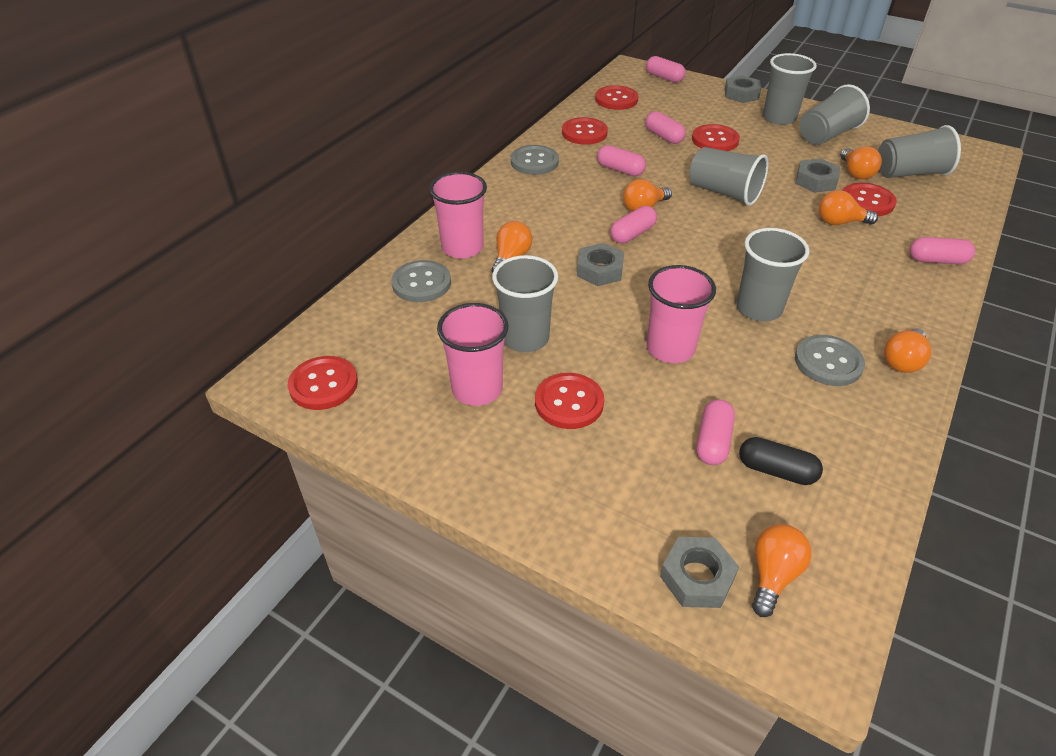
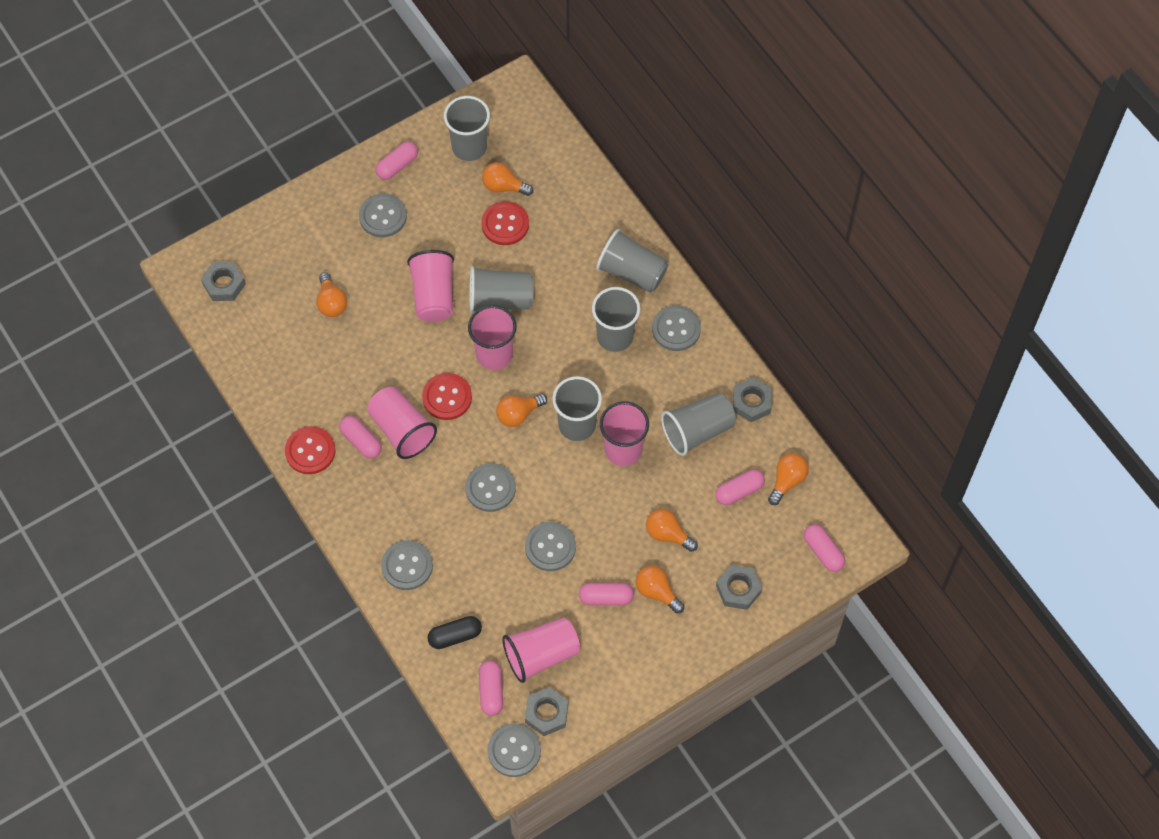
grey button: [391,260,451,302] [511,145,559,175] [795,335,865,386] = 3 -> [359,193,407,238] [381,540,433,590] [465,463,516,512] [487,723,541,777] [525,521,576,571] [652,305,701,351] = 6
pink cup: [429,172,487,259] [437,303,508,406] [647,265,716,363] = 3 -> [367,387,437,459] [407,250,454,322] [468,305,517,370] [502,617,580,683] [600,401,649,466] = 5
red button: [288,356,358,410] [535,373,604,429] [562,117,608,145] [595,85,638,110] [692,124,740,151] [843,183,897,216] = 6 -> [285,426,336,474] [422,373,472,420] [481,201,529,245] = 3

